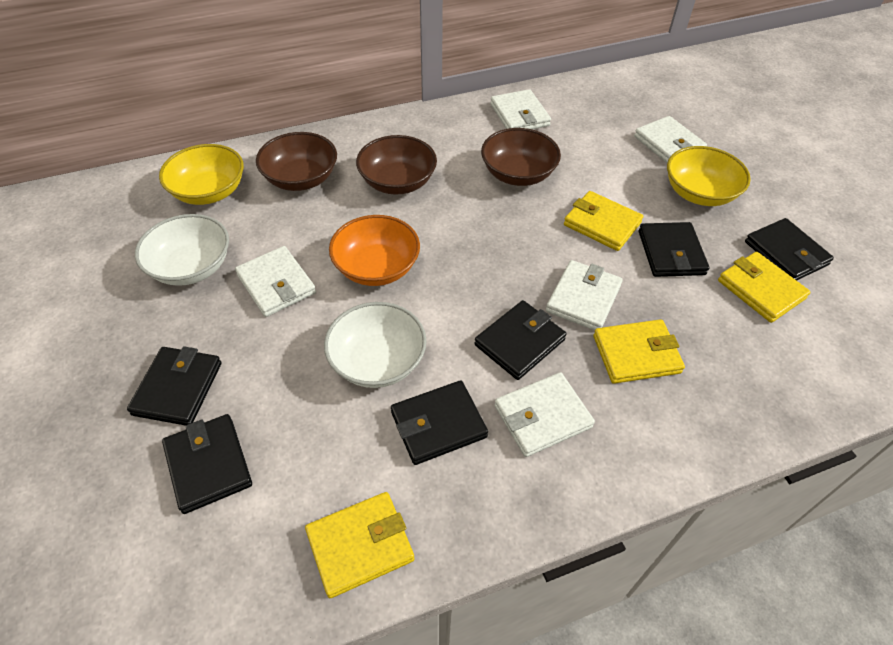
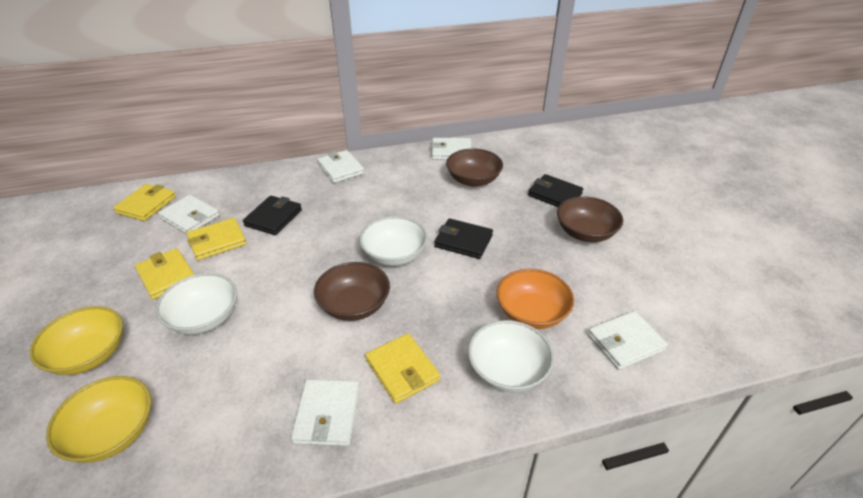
black wallet: [127,346,221,426] [162,414,252,514] [391,380,488,465] [475,300,566,380] [639,222,709,277] [745,218,834,281] = 6 -> [243,196,302,235] [434,218,493,259] [528,174,583,207] = 3
white bowl: [135,214,229,286] [324,302,427,388] = 2 -> [155,273,237,335] [359,216,428,266] [468,320,554,393] = 3

